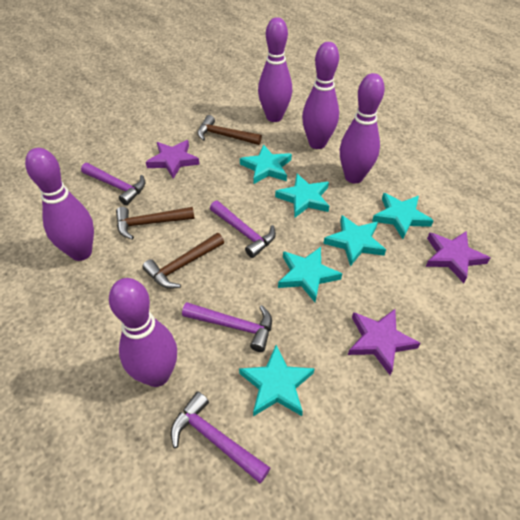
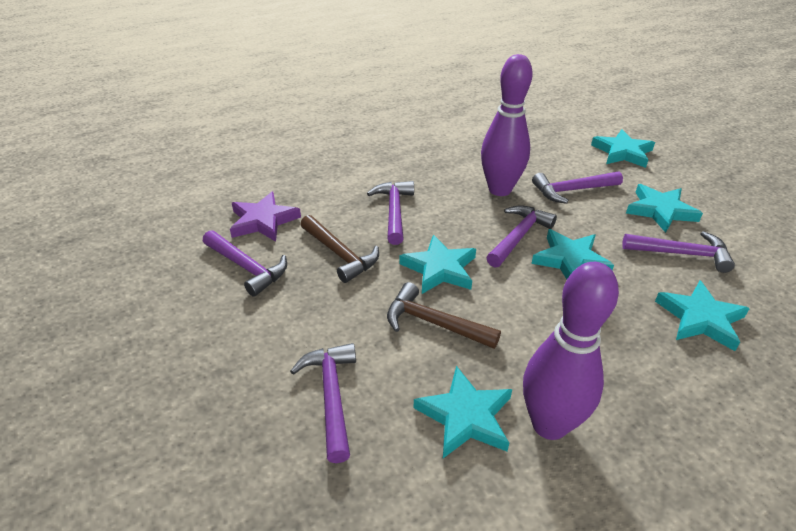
brown hammer: [116,207,195,240] [142,233,224,289] [198,115,262,145] = 3 -> [300,215,379,283] [387,282,501,349] = 2
purple bowling pin: [25,148,94,261] [109,278,177,387] [258,17,292,122] [302,42,339,149] [340,73,385,183] = 5 -> [481,54,533,196] [523,262,619,440] = 2
purple hammer: [81,163,145,205] [171,391,270,483] [182,302,272,352] [210,201,276,258] = 4 -> [203,230,287,297] [290,343,356,463] [367,181,414,245] [486,205,557,267] [532,171,623,204] [622,231,735,273] = 6
purple star: [146,140,200,179] [348,309,421,375] [426,231,490,283] = 3 -> [230,191,301,242] = 1

